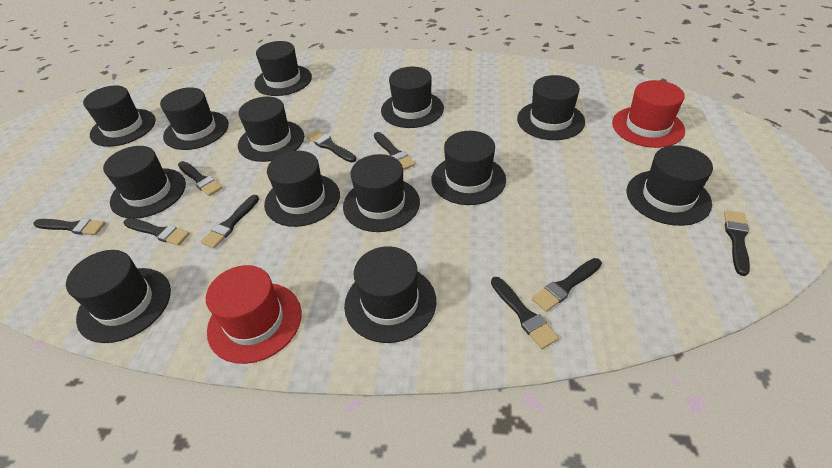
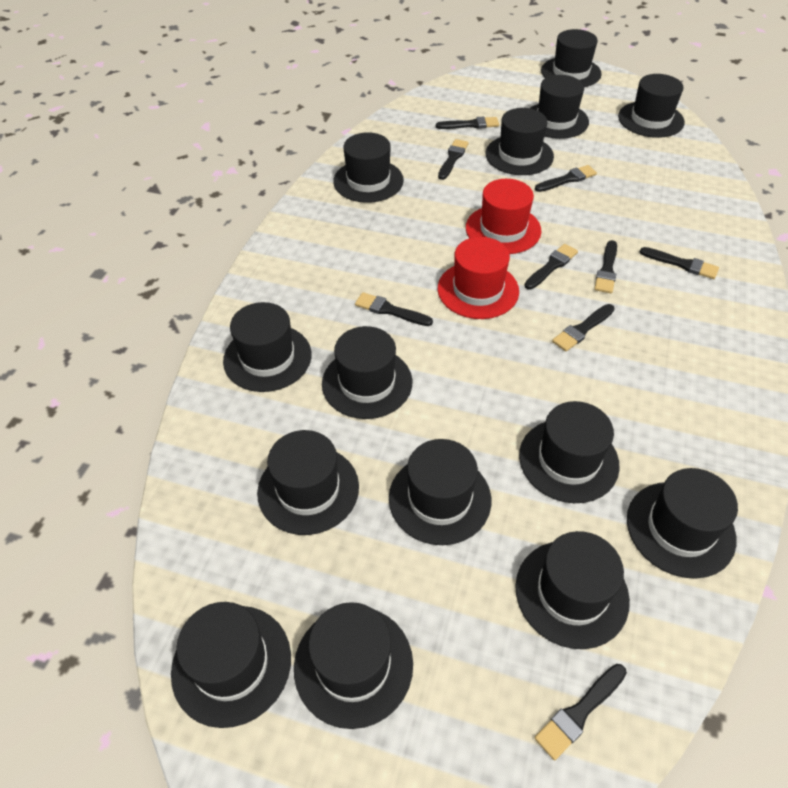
black hat: [66,250,171,343] [83,85,156,147] [103,146,186,219] [160,87,229,150] [238,97,304,162] [254,41,312,96] [264,151,340,227] [343,154,420,232] [344,246,436,343] [381,67,444,128] [431,131,506,205] [517,75,585,140] [627,145,713,226] = 13 -> [171,602,291,728] [223,302,312,392] [257,430,359,535] [294,602,413,729] [322,326,412,419] [333,132,404,203] [389,439,491,545] [486,108,554,175] [515,531,630,649] [519,401,620,503] [530,75,589,139] [541,29,602,87] [618,74,685,138] [627,468,738,579] = 14

